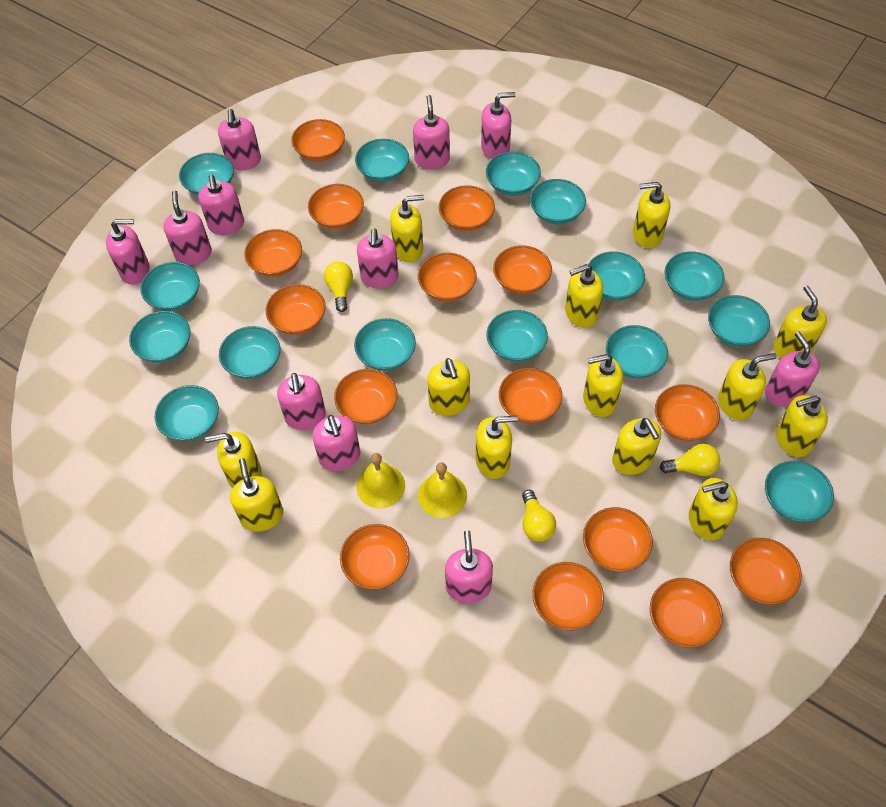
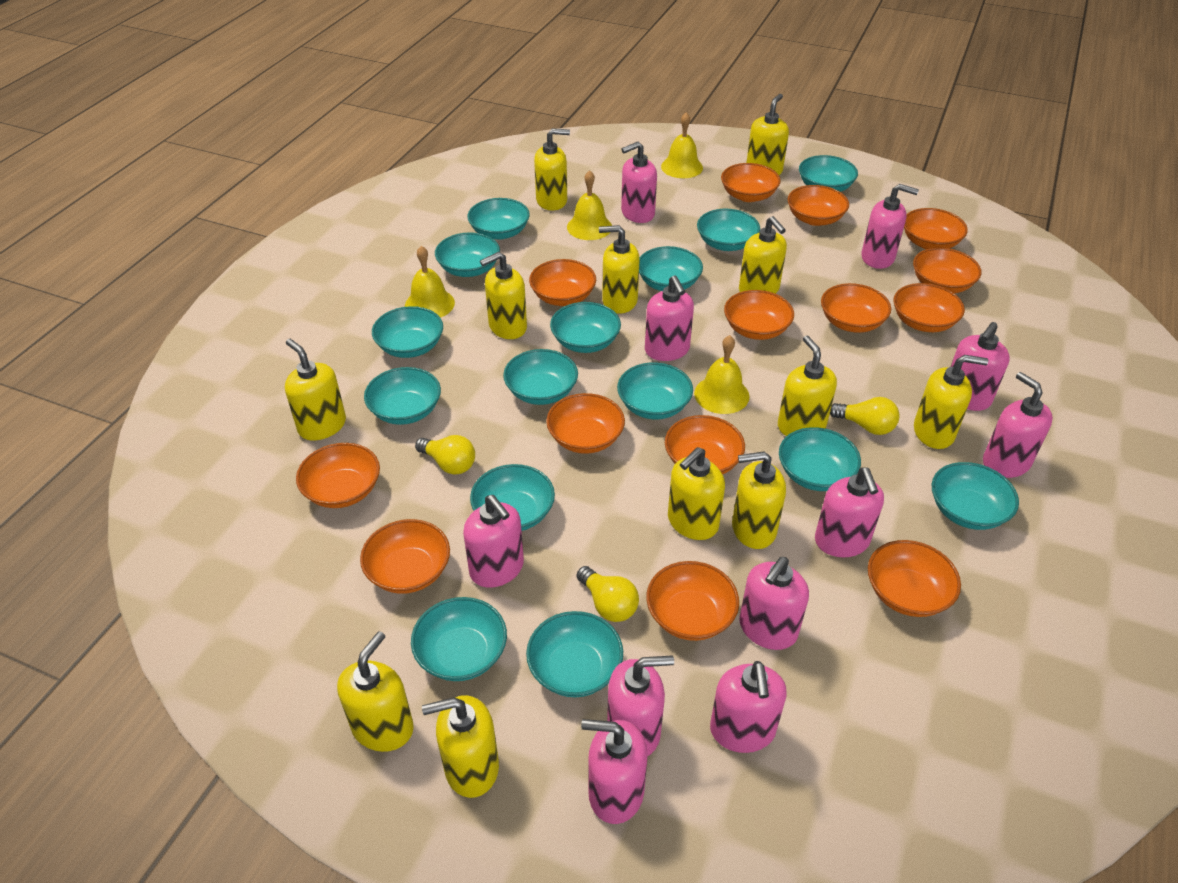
orange bowl: [244,229,302,277] [266,284,326,335] [291,119,345,162] [308,184,364,229] [334,369,398,424] [340,524,409,590] [418,253,477,302] [439,185,495,231] [493,245,552,294] [499,368,562,423] [532,562,604,631] [583,507,653,572] [650,578,723,648] [655,384,720,441] [730,538,802,605] = 15 -> [296,443,380,508] [360,519,450,594] [529,259,596,306] [546,393,625,454] [646,561,739,641] [665,415,745,474] [721,163,781,202] [724,290,794,340] [788,185,849,226] [821,283,891,333] [868,540,961,617] [894,283,965,332] [904,208,968,249] [913,248,981,293] = 14
yellow bell: [357,453,405,509] [418,462,467,518] = 2 -> [405,246,455,318] [567,170,612,240] [661,112,703,178] [694,335,749,414] = 4
yellow soap dispenser: [205,432,262,488] [230,458,283,532] [390,195,424,262] [428,358,470,416] [476,415,518,479] [565,264,603,328] [583,354,623,417] [612,418,661,475] [633,182,670,248] [689,478,738,541] [718,353,776,420] [773,286,827,358] [776,395,828,457] = 13 -> [285,339,346,441] [337,631,414,752] [422,695,499,798] [480,252,527,339] [534,128,570,210] [599,225,639,314] [668,447,725,540] [732,451,786,549] [739,216,787,294] [746,94,789,175] [778,335,837,436] [914,355,988,449] = 12

